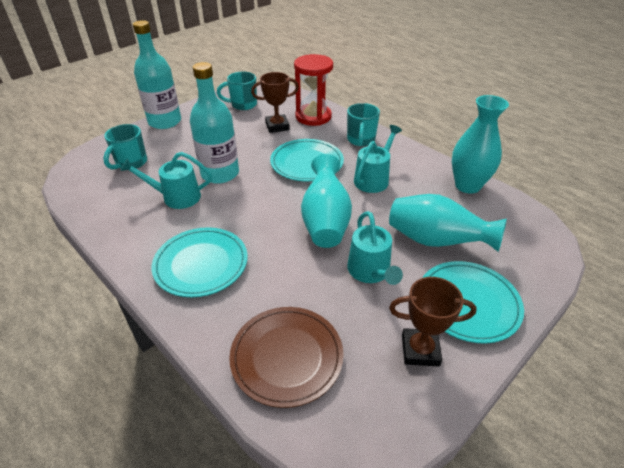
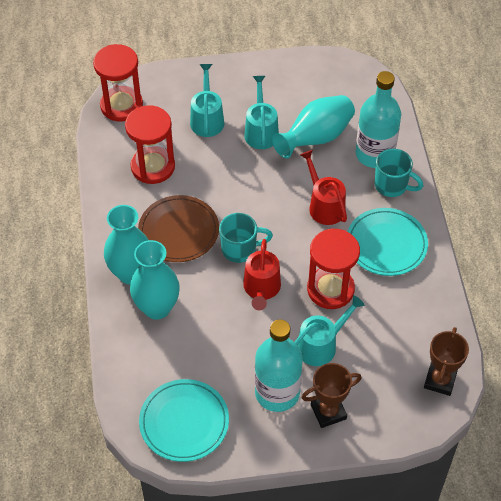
red hourglass: [294,54,333,126] = 1 -> [93,44,143,122] [125,105,175,184] [307,229,360,309] = 3
red watering can: none = 0 -> [243,239,281,310] [300,150,347,225] = 2
turquoise mug: [103,124,147,170] [217,72,257,110] [347,103,380,146] = 3 -> [219,213,273,263] [375,149,423,197] = 2
turquoise plate: [152,227,248,297] [270,139,344,181] [422,261,524,344] = 3 -> [139,379,229,462] [347,208,428,276] = 2

